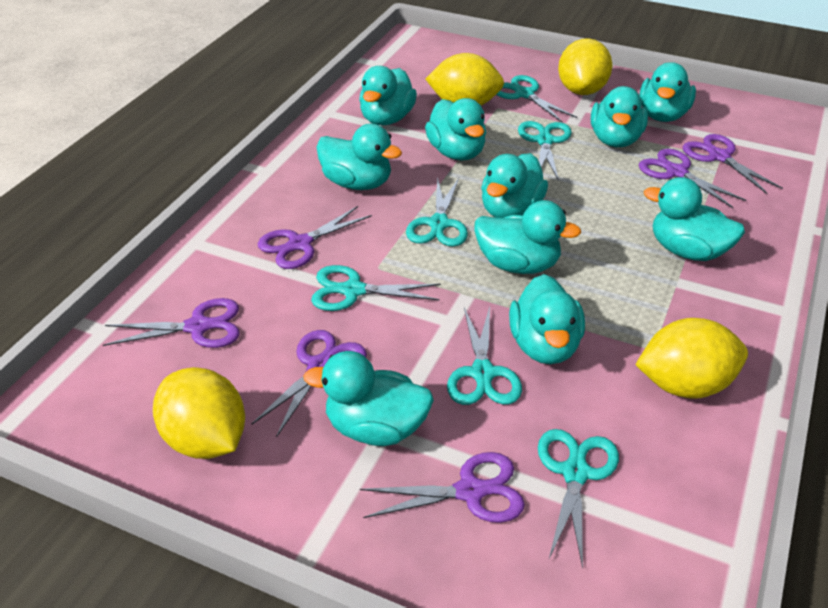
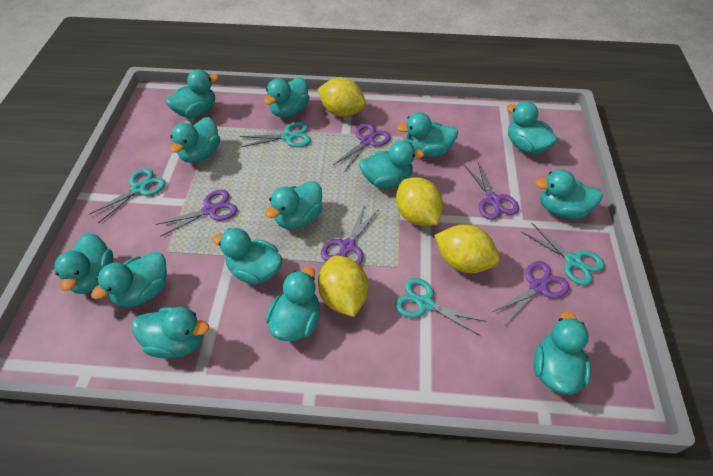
purple scissors: [103,298,240,348] [252,330,367,437] [257,206,372,269] [360,452,525,523] [639,149,746,208] [683,134,783,194] = 6 -> [155,190,237,237] [321,205,379,265] [333,123,391,171] [464,162,519,220] [492,261,569,325] = 5
turquoise duck: [303,351,434,446] [316,124,402,190] [359,66,417,125] [425,98,486,160] [474,200,581,274] [481,153,548,218] [509,274,585,364] [591,86,648,147] [640,62,696,122] [644,177,745,261] = 10 -> [54,232,113,294] [91,252,167,307] [132,307,209,359] [166,69,219,118] [170,117,220,163] [212,228,283,285] [264,77,310,118] [265,181,323,229] [266,267,320,341] [359,140,424,188] [397,112,458,157] [507,101,558,154] [534,311,591,395] [535,170,603,219] = 14
turquoise scissors: [311,265,441,311] [406,177,468,247] [447,307,522,405] [496,75,577,123] [518,121,572,181] [538,429,619,568] = 6 -> [89,168,166,223] [240,122,311,147] [395,278,487,336] [522,222,605,285] = 4

